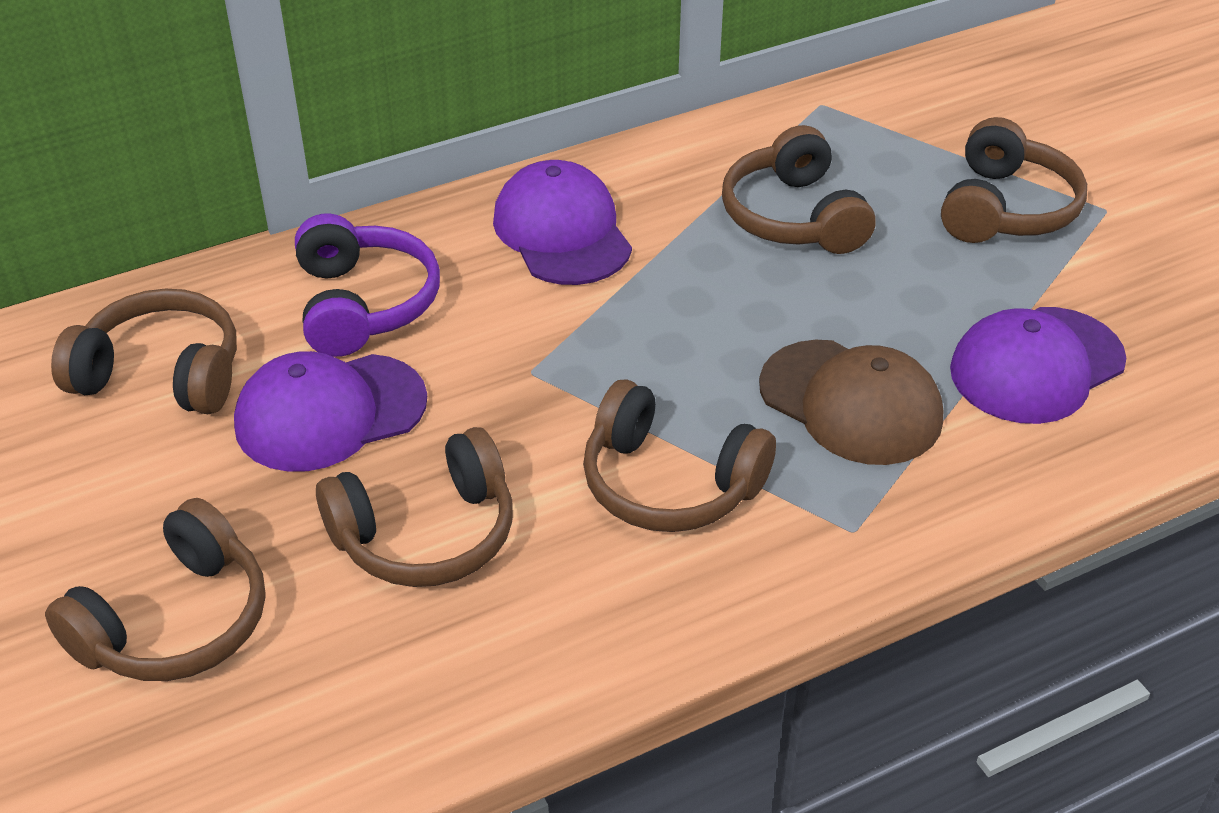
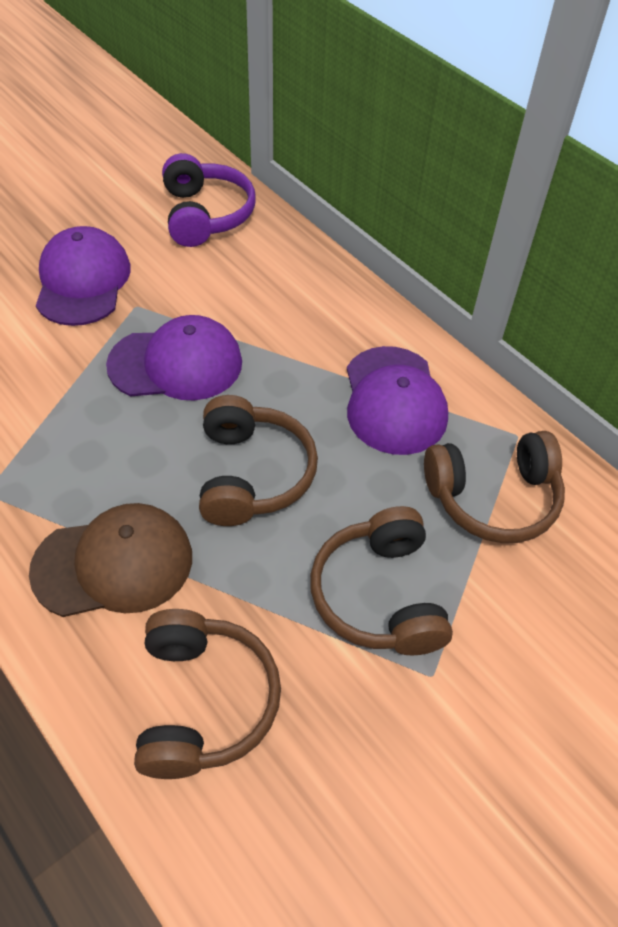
brown headphones: [45,498,265,681] [51,289,237,414] [316,427,513,587] [583,379,776,532] [722,125,875,254] [941,117,1087,243] = 6 -> [134,609,281,779] [199,395,318,526] [310,506,453,655] [424,431,565,543] = 4

